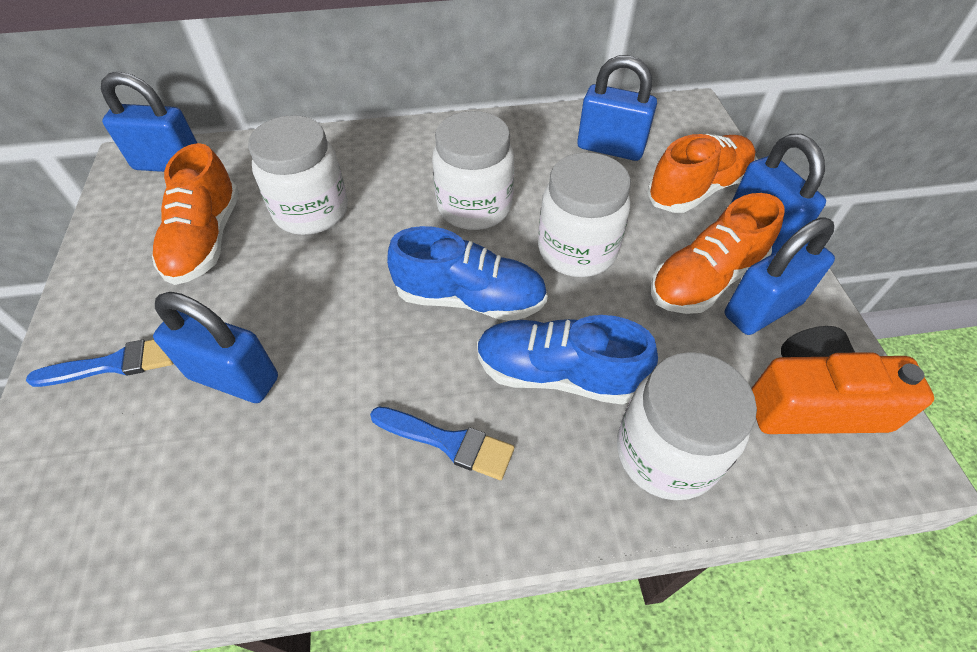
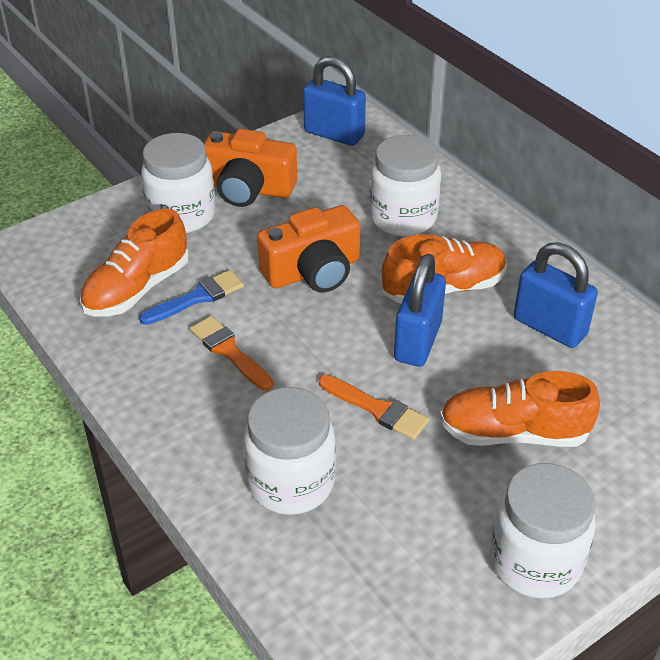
blue brush: [26,339,174,387] [370,407,514,480] = 2 -> [139,270,244,325] = 1
blue padlock: [101,72,197,172] [153,292,278,403] [577,55,657,161] [724,218,835,335] [731,134,826,255] = 5 -> [303,56,366,146] [394,254,446,367] [514,242,598,348] = 3
blue shoe: [387,226,548,321] [477,315,658,405] = 2 -> none = 0
orange brush: none = 0 -> [190,316,273,391] [319,375,429,440] = 2
orange camera: [751,326,934,434] = 1 -> [204,129,297,207] [257,205,360,292] = 2

